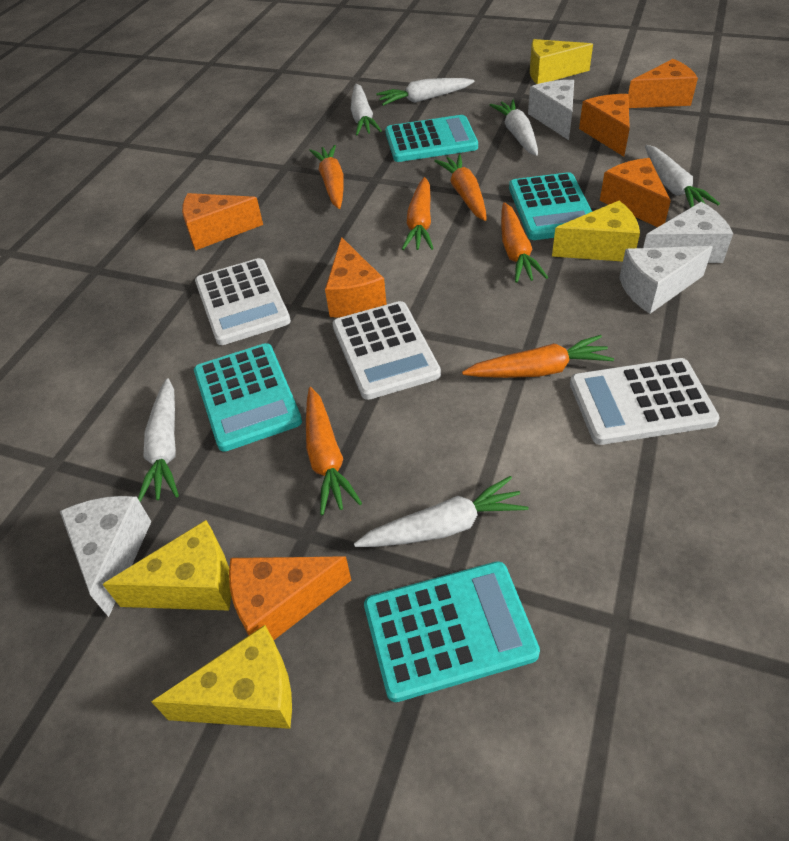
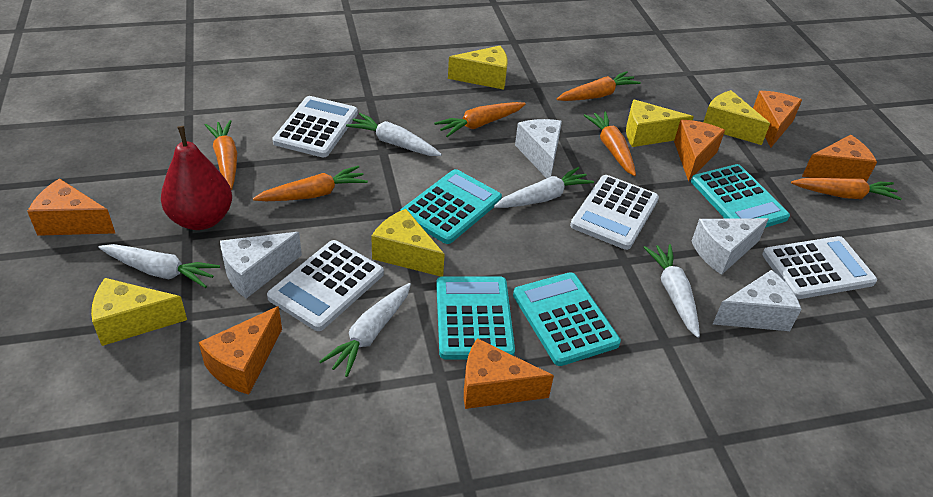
red pear: none = 0 -> [161,126,232,230] = 1
white calculator: [195,258,291,345] [333,301,441,400] [570,358,720,445] = 3 -> [267,240,384,331] [272,96,358,158] [570,175,659,250] [762,236,877,299] = 4
white carrot: [138,378,179,502] [351,84,382,136] [354,476,529,547] [376,78,475,106] [490,100,538,156] [645,145,720,208] = 6 -> [98,244,220,288] [319,283,411,377] [346,113,442,156] [494,167,594,208] [643,244,700,338] = 5
yellow cheese: [102,520,231,611] [151,625,292,729] [530,39,593,84] [552,201,640,262] = 4 -> [91,278,187,346] [371,209,445,277] [448,46,507,90] [626,99,694,147] [703,90,770,145] = 5

